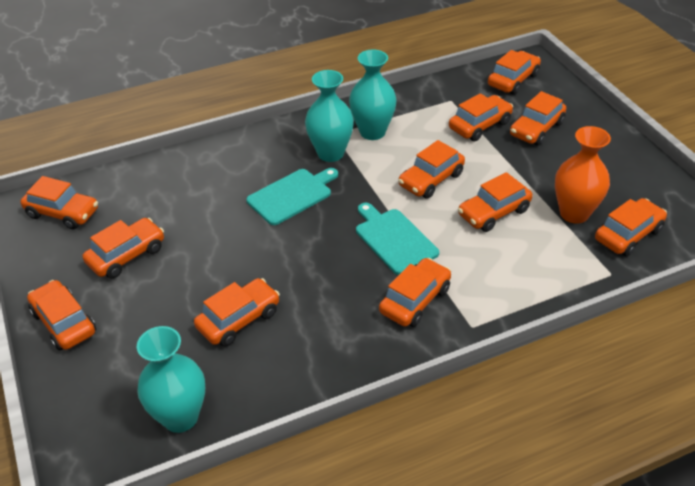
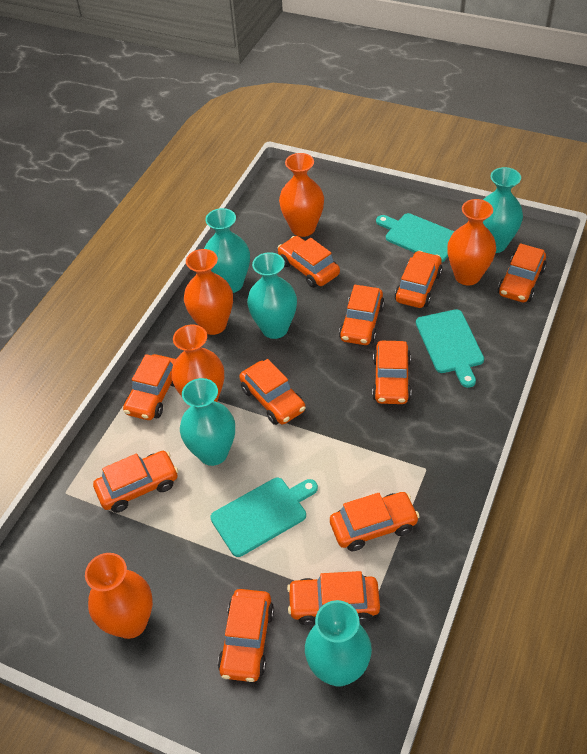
orange vase: [555,126,611,224] = 1 -> [85,553,153,639] [171,324,224,402] [184,249,233,335] [279,153,324,237] [448,199,496,286] = 5
turquoise cutting board: [246,168,338,225] [356,203,439,275] = 2 -> [210,478,318,557] [376,213,455,262] [416,309,484,388] = 3
turquoise vase: [137,326,205,433] [305,70,354,162] [349,50,396,140] = 3 -> [180,378,235,466] [204,208,250,293] [247,252,297,339] [305,600,372,687] [483,167,523,253] = 5

